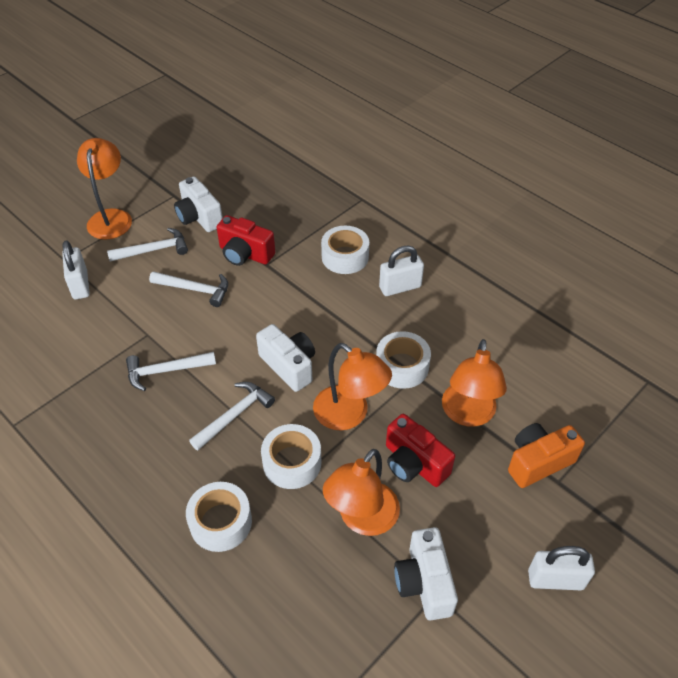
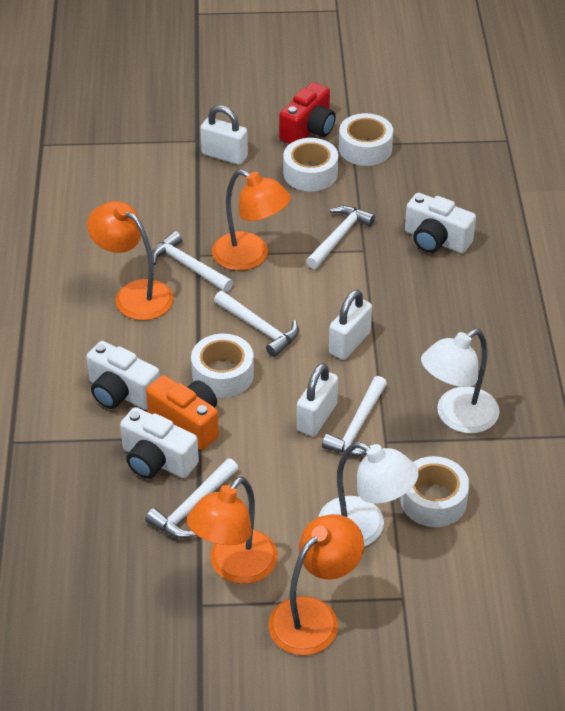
red camera: [216,215,275,266] [386,414,455,487] = 2 -> [279,82,336,144] = 1
white hammer: [107,228,188,261] [126,352,216,391] [149,271,228,307] [189,382,275,450] = 4 -> [145,458,239,539] [152,231,233,292] [214,291,299,357] [306,206,375,269] [322,376,387,456] = 5
white lamp: none = 0 -> [319,442,419,547] [421,329,499,433] = 2

